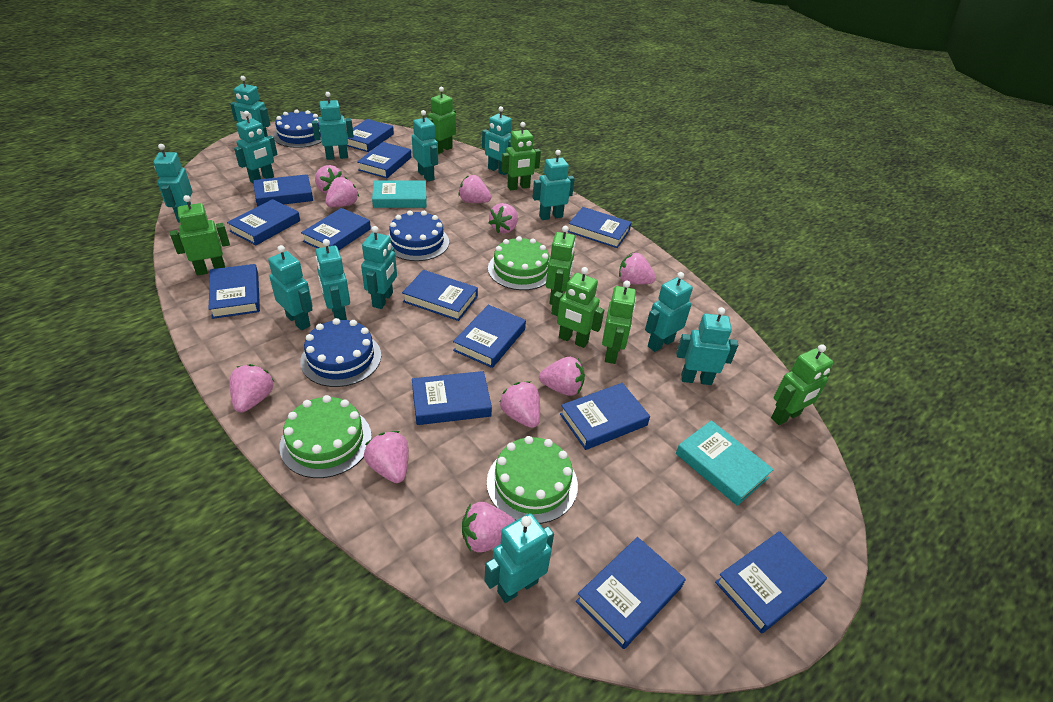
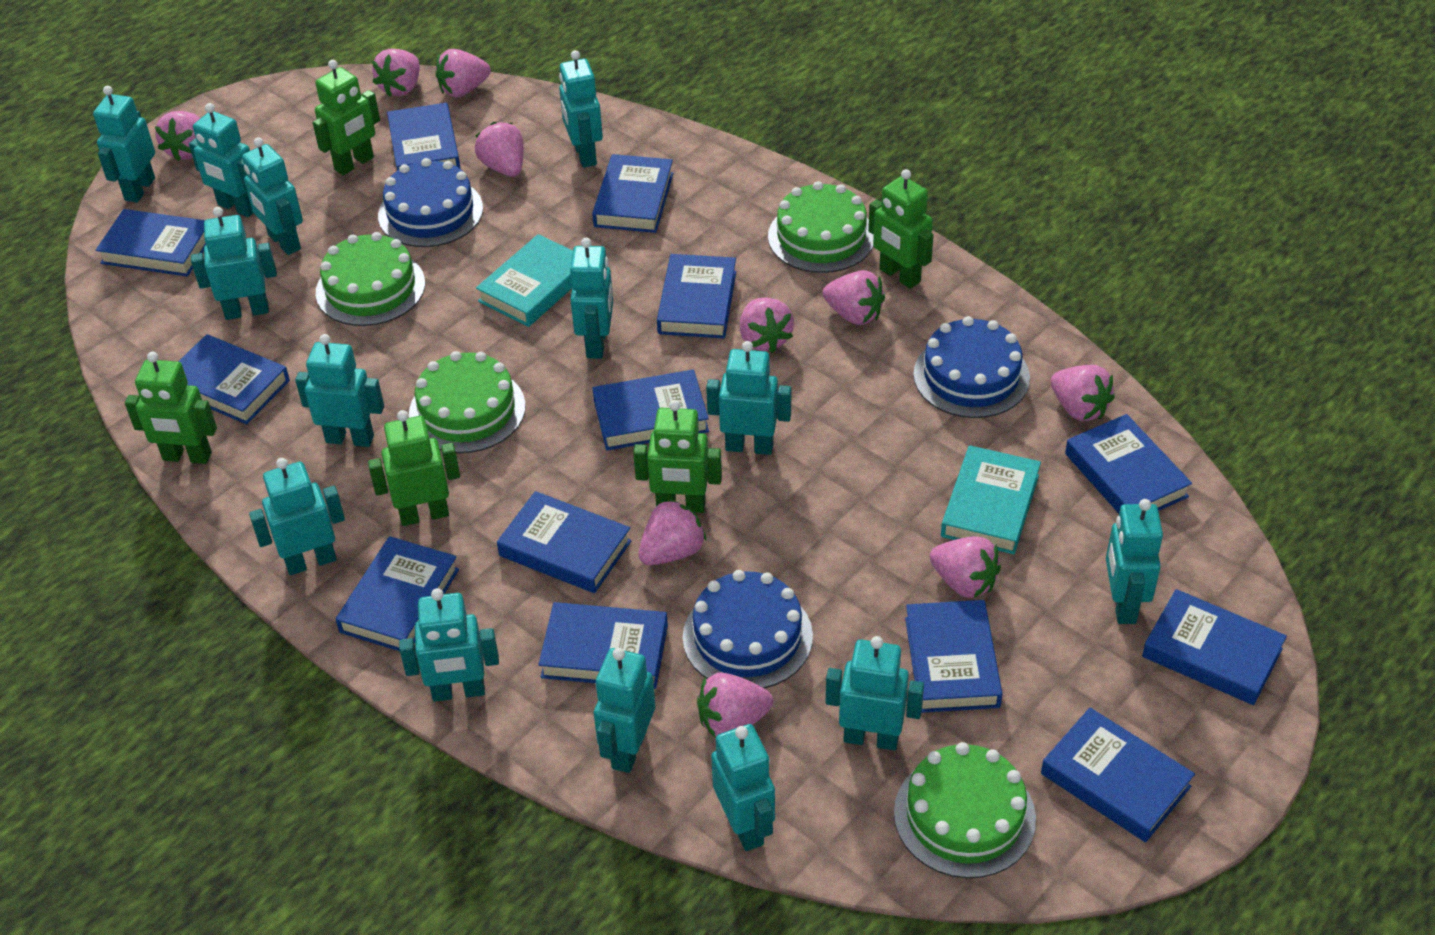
green cake: [279,395,372,478] [487,436,578,524] [488,236,549,290] = 3 -> [316,232,425,326] [409,351,526,453] [768,181,874,273] [894,742,1036,878] = 4
green robot: [170,195,230,275] [428,87,456,154] [502,122,541,191] [546,226,576,305] [551,267,604,348] [602,280,636,364] [771,344,833,425] = 7 -> [125,352,217,464] [313,60,380,175] [368,410,460,526] [633,400,722,513] [868,169,934,289] = 5
turquoise robot: [153,144,192,223] [230,76,270,137] [234,111,278,184] [268,245,313,330] [312,92,354,160] [315,239,350,320] [361,226,397,309] [412,110,438,181] [482,106,512,175] [484,513,554,603] [532,150,575,220] [645,272,693,352] [676,307,738,385] = 13 -> [93,86,155,203] [189,103,253,217] [191,207,277,320] [242,137,303,255] [249,458,345,575] [295,334,384,447] [399,588,499,702] [559,50,603,168] [570,238,613,359] [594,648,655,773] [706,341,791,455] [711,724,775,851] [826,636,924,751] [1106,499,1163,624] = 14

